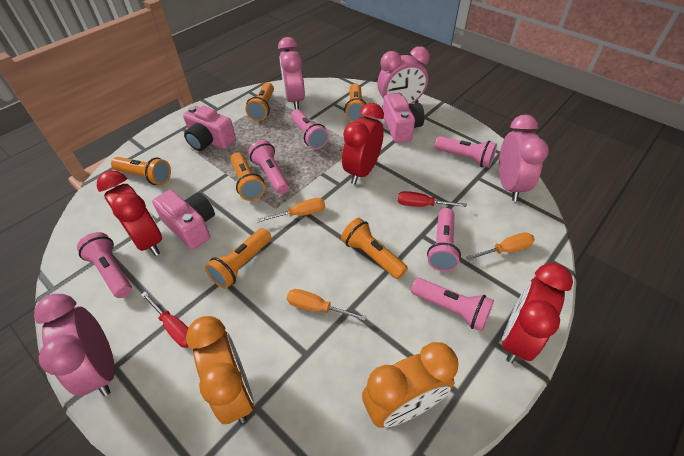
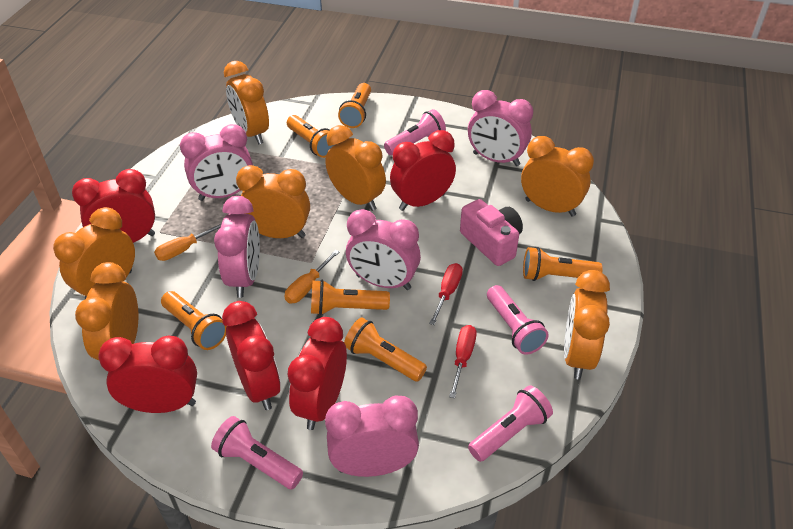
orange clock: [186,316,254,424] [362,342,458,428] = 2 -> [53,207,135,299] [75,262,138,360] [224,61,269,144] [236,165,310,238] [325,125,386,211] [521,136,594,217] [564,270,610,379] = 7
orange screwdriver: [257,198,325,222] [287,289,367,321] [466,232,535,261] = 3 -> [154,223,222,261] [284,250,339,303] = 2
pink camera: [152,190,215,250] [183,106,236,151] [383,93,424,143] = 3 -> [460,199,523,266] = 1
pink clock: [34,294,115,396] [278,37,305,110] [378,46,430,108] [499,114,549,201] = 4 -> [180,124,253,201] [214,196,260,298] [325,396,419,477] [346,209,421,290] [468,90,533,166] = 5
pink flashlight: [77,232,132,298] [248,140,289,194] [291,109,329,149] [411,278,494,332] [427,208,461,271] [435,136,497,168] = 6 -> [211,416,303,489] [384,109,446,155] [468,385,553,462] [487,285,549,355] = 4
red clock: [97,170,162,256] [342,103,384,184] [502,263,573,363] = 3 -> [72,169,155,243] [98,336,197,413] [222,301,281,410] [287,317,347,430] [390,130,456,211] = 5

